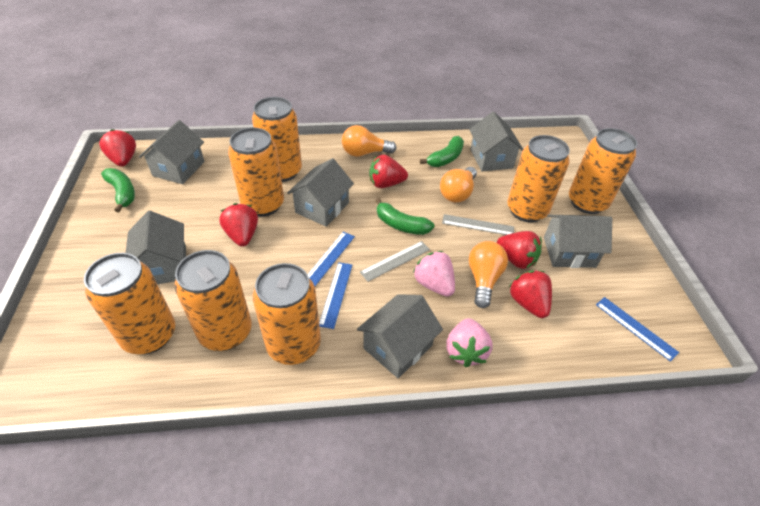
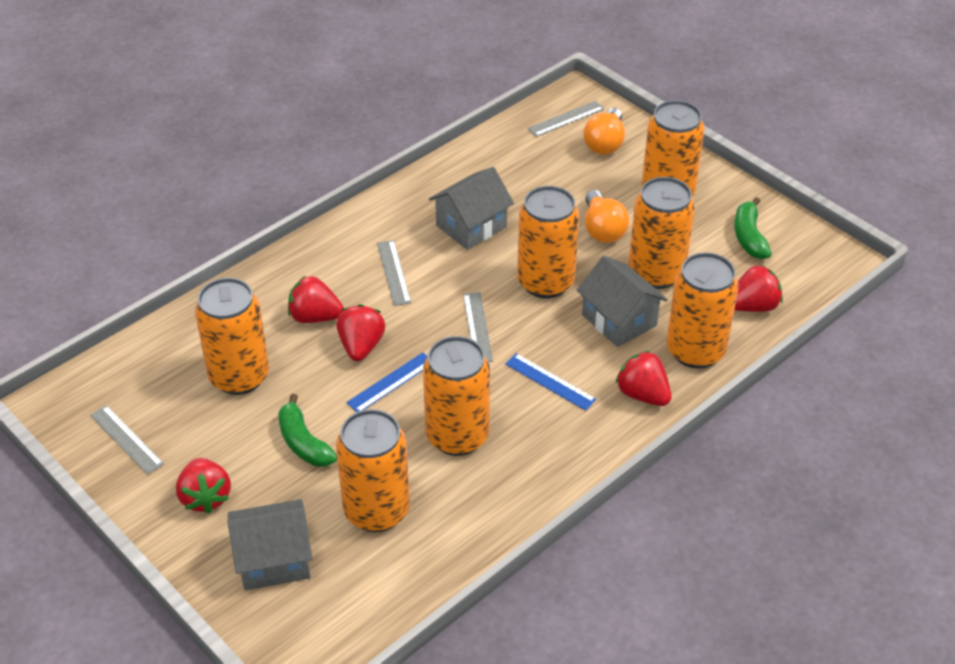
blue ruler: [308,232,355,286] [319,262,352,329] [596,297,679,362] = 3 -> [346,352,428,412] [505,353,597,411] = 2
green banana: [101,168,135,212] [375,198,434,235] [420,136,464,167] = 3 -> [278,394,337,467] [734,197,772,259] = 2
grey house: [126,211,186,284] [139,120,205,184] [287,158,354,227] [357,294,443,378] [469,112,523,171] [544,215,612,268] = 6 -> [228,499,312,590] [429,167,514,250] [576,256,668,347] = 3
grey ruler: [360,241,430,282] [442,214,514,235] = 2 -> [90,405,164,474] [377,240,411,306] [463,292,493,362] [528,101,604,137] = 4
orange light bulb: [342,125,396,157] [440,167,477,203] [469,241,508,308] = 3 -> [583,108,625,155] [585,190,629,243] = 2
pink strawberry: [413,251,455,297] [446,318,493,367] = 2 -> none = 0

